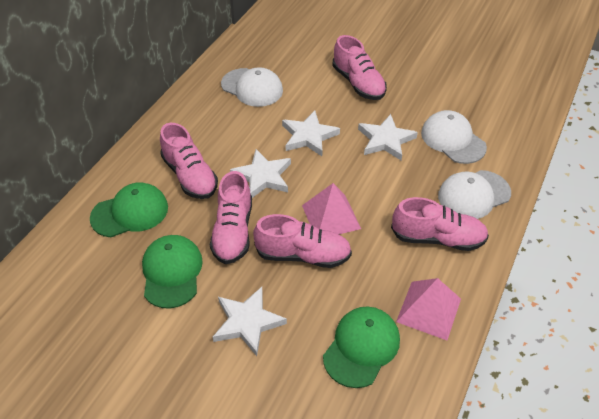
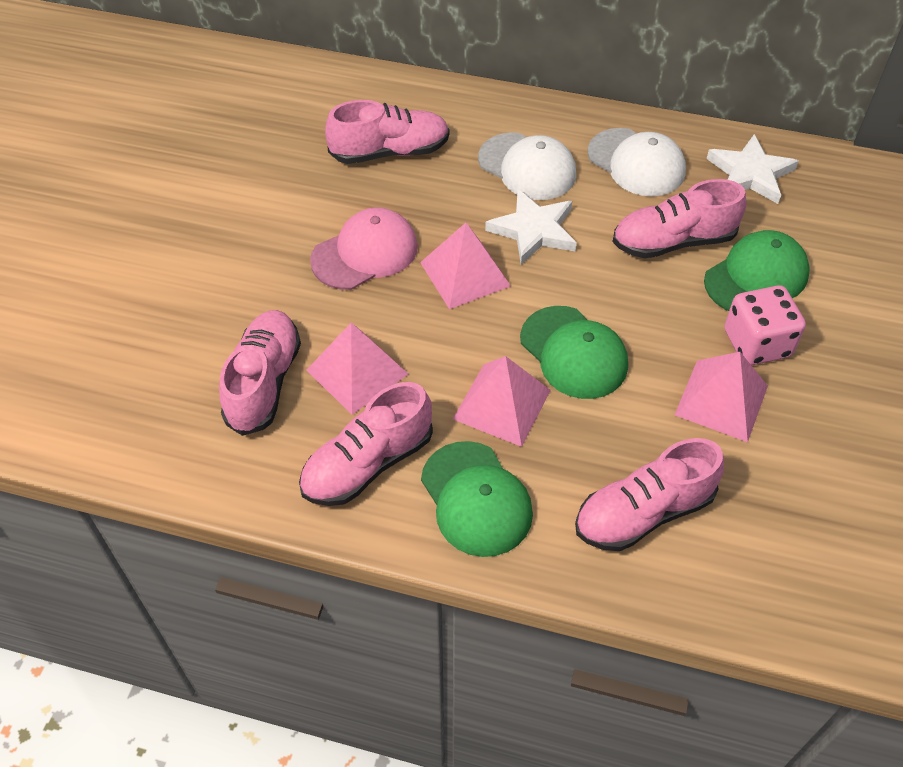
pink cap: none = 0 -> [310,207,418,290] = 1
pink dice: none = 0 -> [724,285,806,366] = 1
pink pyramid: [302,183,361,234] [396,278,461,340] = 2 -> [306,323,408,415] [420,223,511,309] [453,356,551,447] [675,352,768,442] = 4
white cap: [221,67,283,107] [421,110,487,164] [438,170,511,219] = 3 -> [478,132,576,200] [588,128,686,196] = 2
white star: [213,287,287,356] [230,149,291,198] [282,111,340,156] [358,114,418,160] = 4 -> [485,189,577,265] [707,134,799,204] = 2

